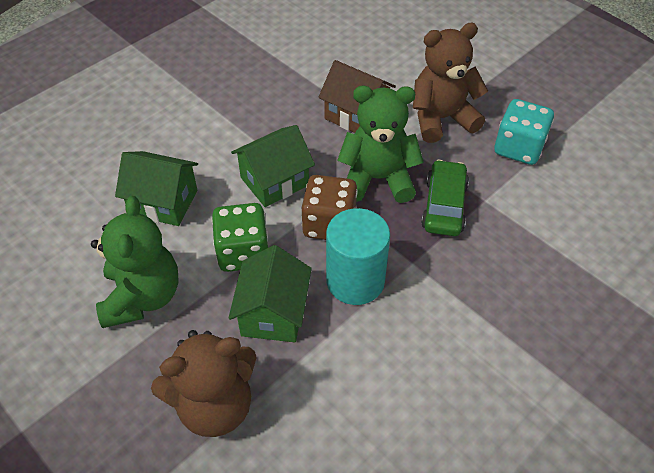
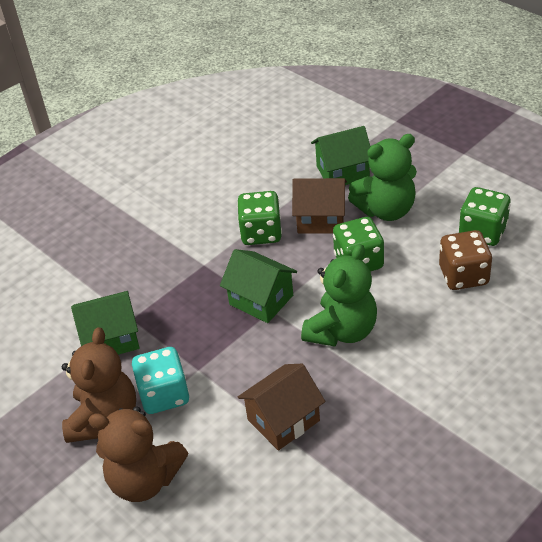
brown house: [318,60,396,133] = 1 -> [238,364,326,451] [292,178,347,234] = 2
green car: [421,160,469,236] = 1 -> none = 0
green dice: [212,203,268,272] = 1 -> [237,191,282,245] [333,217,384,271] [459,187,511,246] = 3
turquoise cylinder: [326,208,390,305] = 1 -> none = 0

